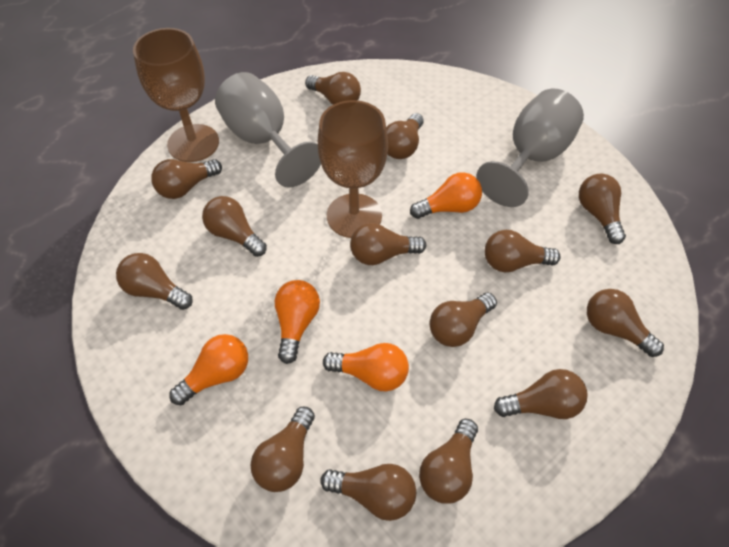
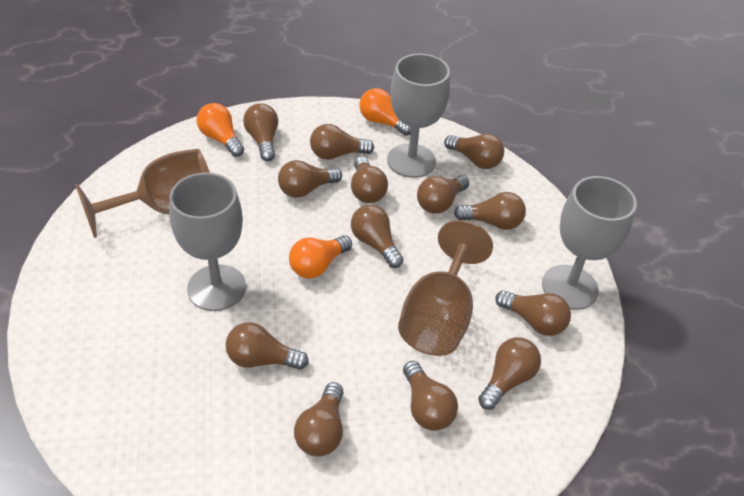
brown light bulb: [116,253,193,310] [151,159,222,199] [202,196,267,257] [251,407,315,492] [305,72,361,105] [320,464,416,521] [350,223,426,265] [386,113,424,159] [419,419,478,504] [429,293,497,347] [485,230,561,272] [494,369,588,419] [579,173,626,244] [587,289,664,357] = 14 -> [226,322,309,370] [243,103,278,161] [278,160,342,198] [294,382,344,457] [310,124,374,160] [351,156,388,203] [351,205,403,268] [403,361,458,431] [417,175,469,214] [444,134,504,169] [454,192,526,230] [478,337,541,410] [495,290,571,336] = 13
grey goblet: [215,72,321,188] [476,89,584,207] = 2 -> [169,172,246,311] [387,54,450,178] [542,176,637,310] = 3
orange light bulb: [169,334,248,405] [275,280,320,364] [323,343,409,391] [410,172,482,219] = 4 -> [197,103,244,157] [289,235,352,278] [359,88,412,136] = 3

